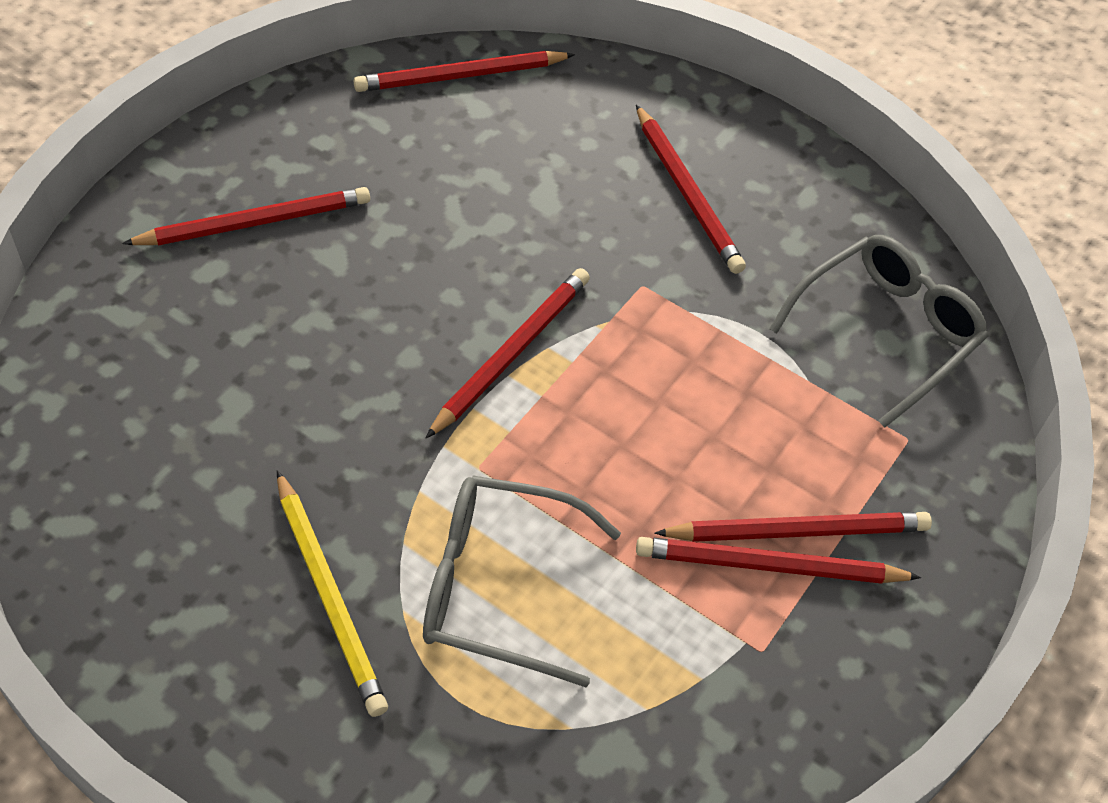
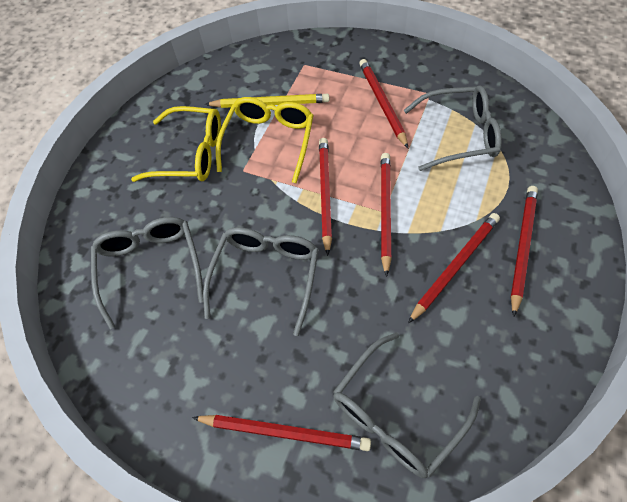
grey glasses: [423,476,621,687] [769,235,988,428] = 2 -> [91,217,203,329] [203,227,319,336] [333,332,481,478] [404,86,502,171] = 4
yellow glasses: none = 0 -> [131,106,221,182] [216,97,314,183] = 2

